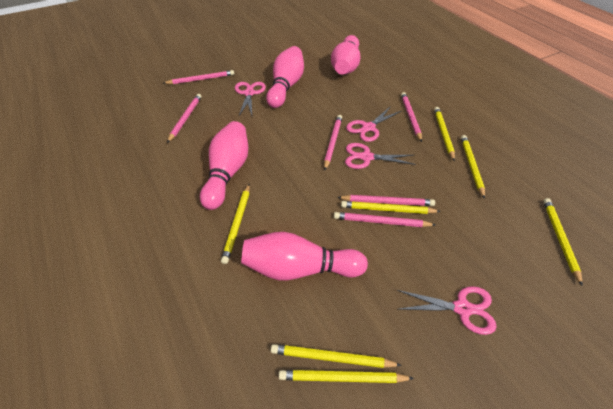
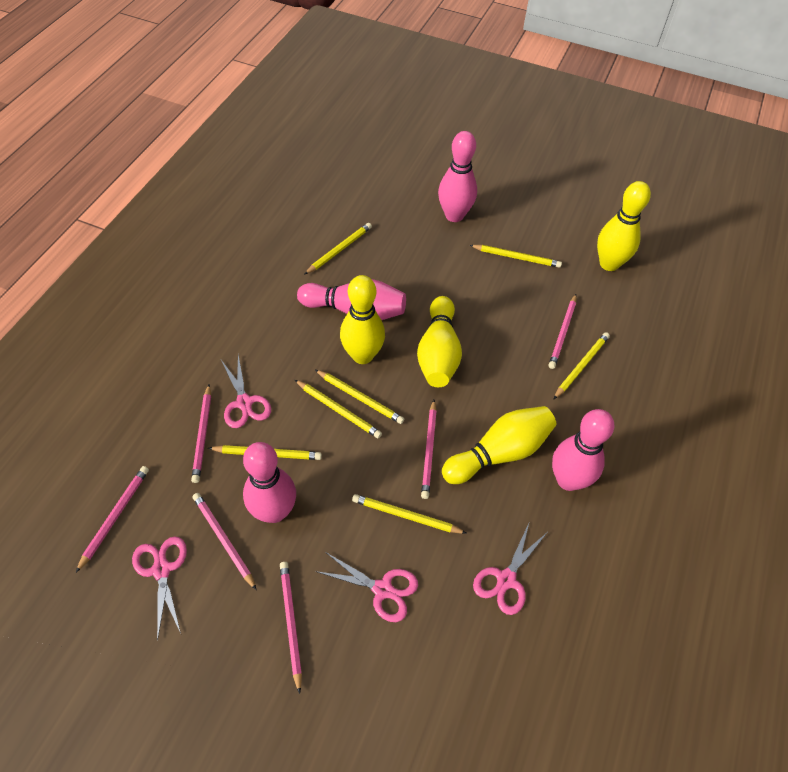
yellow bowling pin: none = 0 -> [340,275,385,364] [417,296,462,387] [442,406,556,484] [597,181,651,271] = 4

